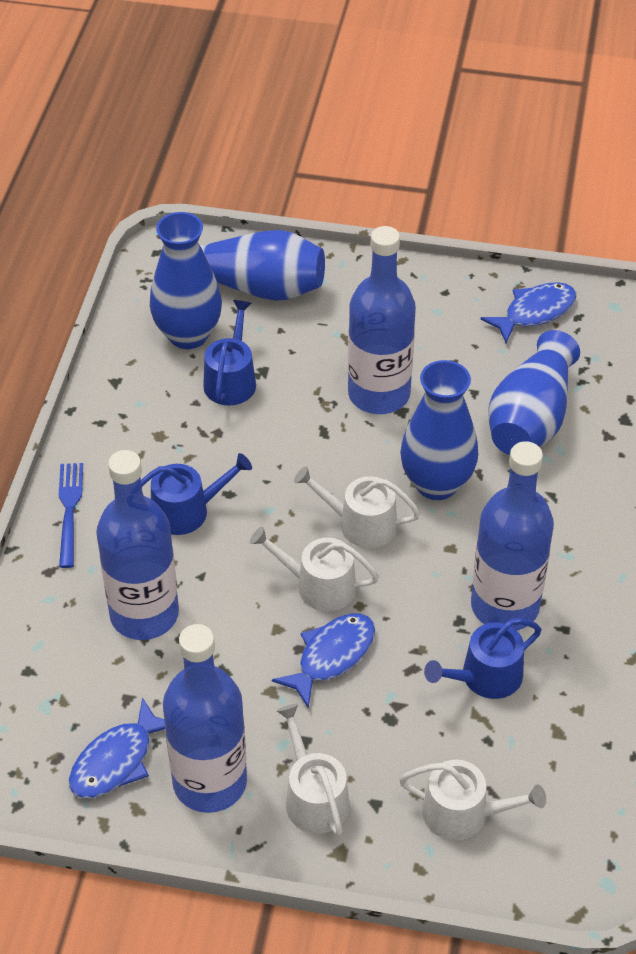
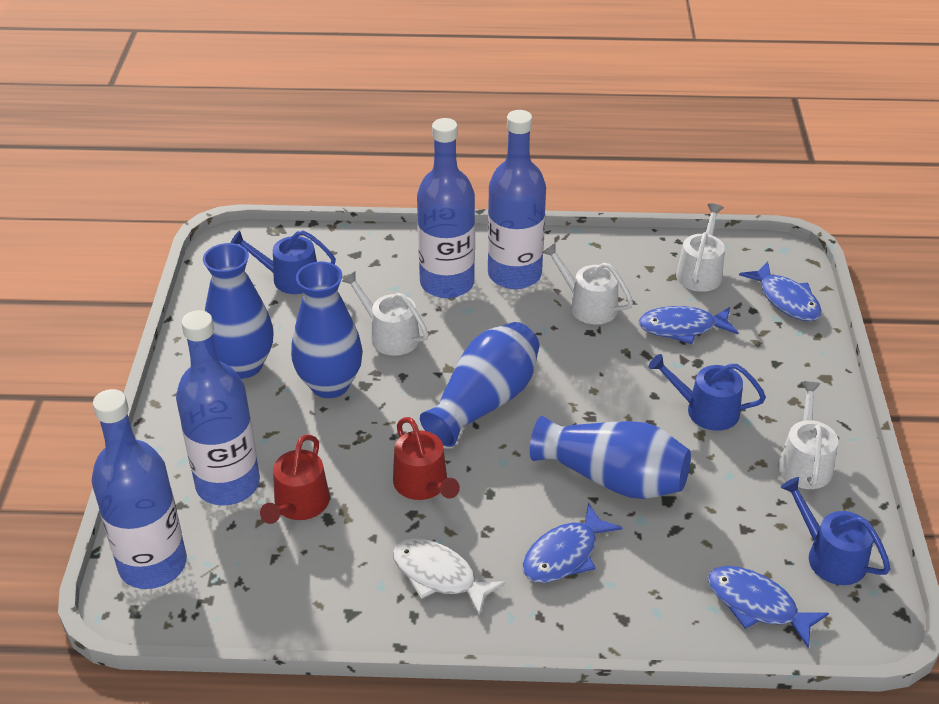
blue fish: [69,697,165,798] [272,613,375,709] [480,282,576,343] = 3 -> [522,503,623,583] [638,306,738,344] [708,566,829,648] [739,262,822,321] = 4
blue fork: [59,463,83,568] = 1 -> none = 0
red watering can: none = 0 -> [260,435,330,524] [393,417,460,500] = 2
white fish: none = 0 -> [393,538,505,616] = 1

